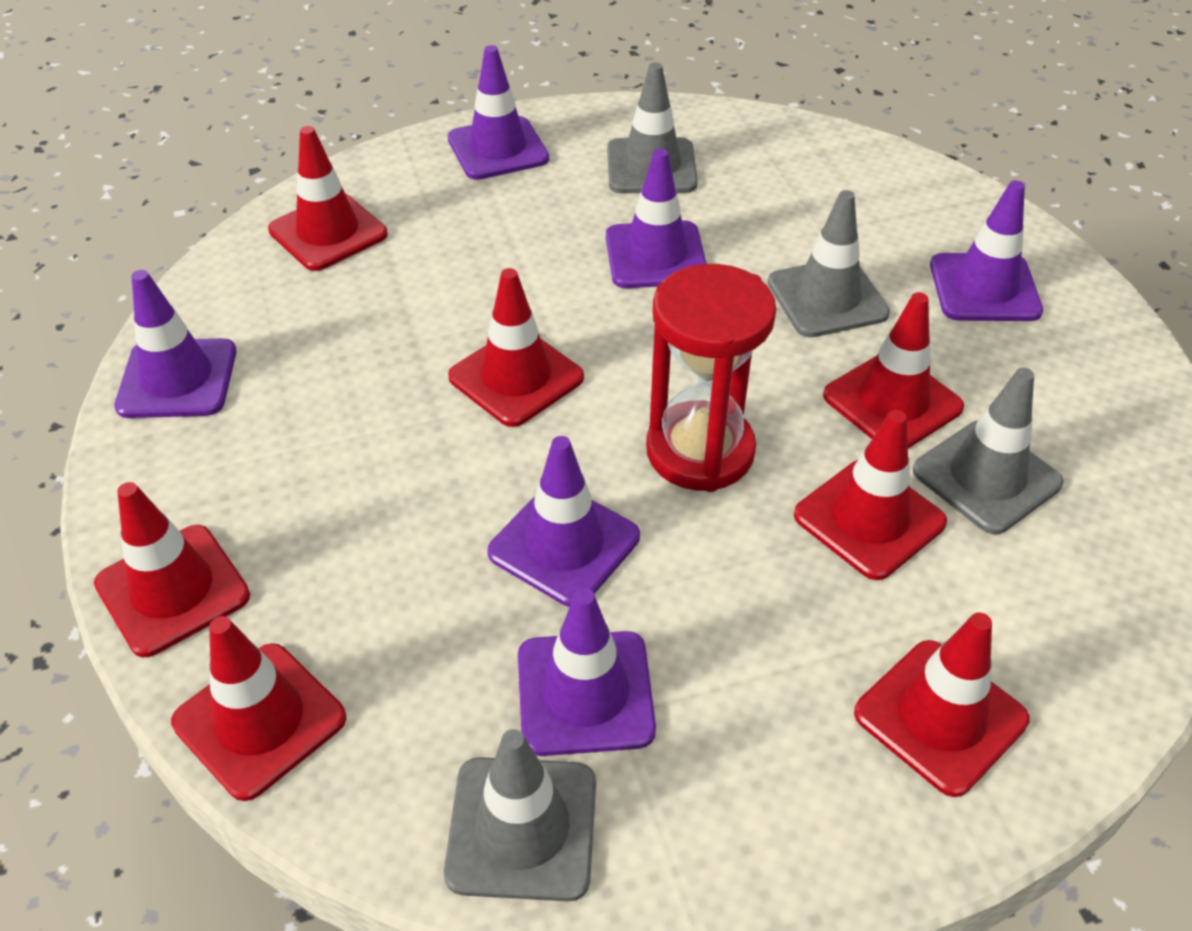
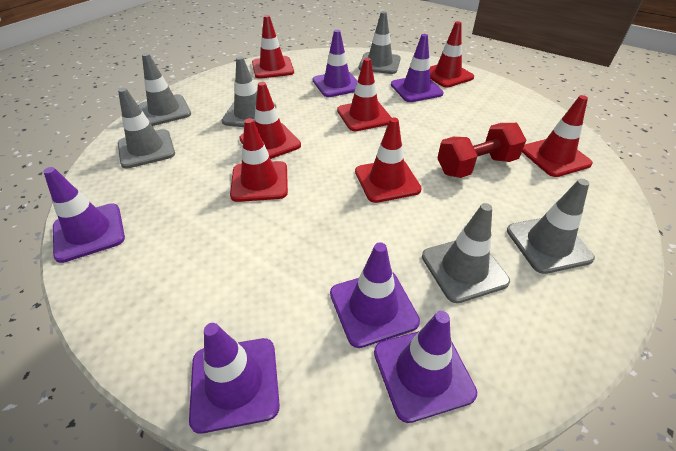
grey traffic cone: [444,729,596,902] [607,62,698,193] [768,190,890,337] [913,368,1063,534] = 4 -> [118,88,175,169] [138,53,191,126] [221,56,276,127] [359,11,401,74] [422,203,510,303] [507,179,595,274] = 6
red dumbbell: none = 0 -> [437,123,526,178] = 1
red hourglass: [646,264,776,492] = 1 -> none = 0

